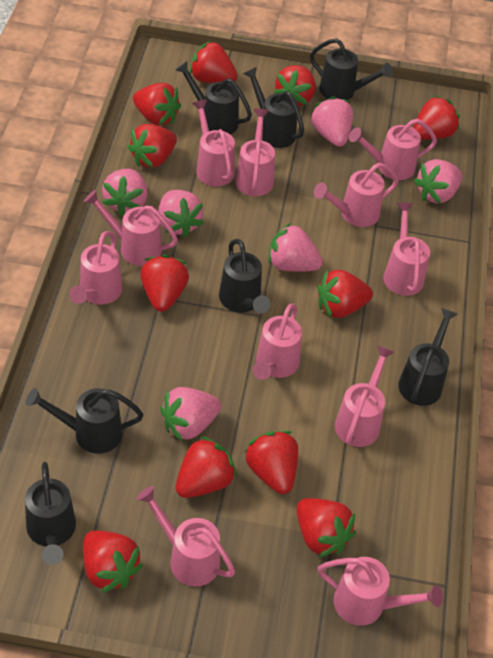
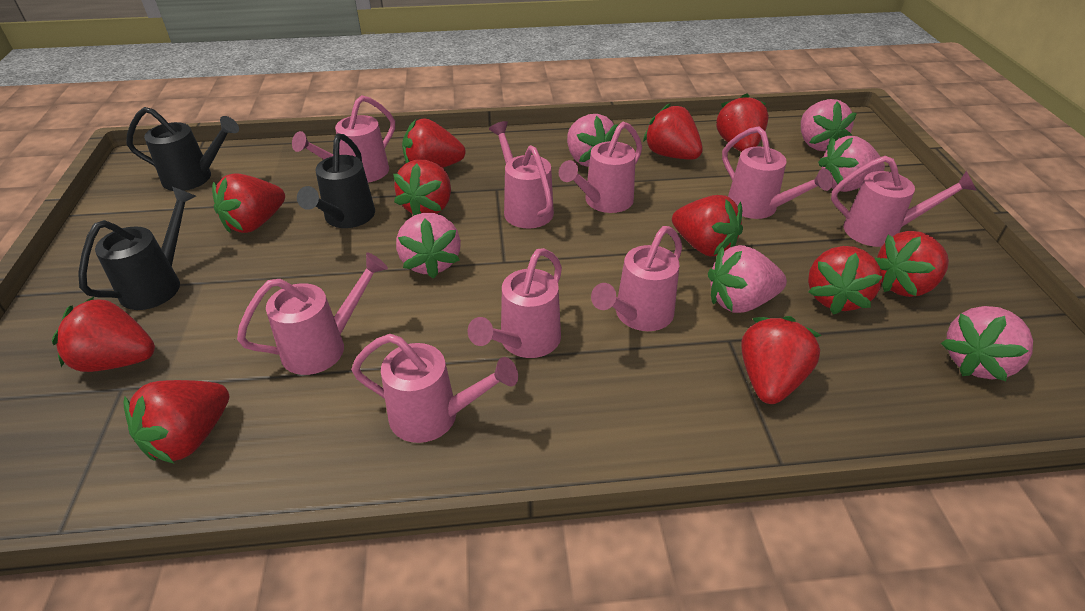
black watering can: [25,462,76,565] [26,388,143,454] [175,61,252,134] [219,239,270,313] [243,67,305,148] [310,38,393,100] [398,308,458,406] = 7 -> [78,187,196,310] [127,107,239,191] [297,133,375,228] = 3
pink watering can: [69,231,122,304] [84,190,178,266] [137,486,235,587] [192,100,235,186] [235,109,275,196] [252,303,302,380] [314,163,398,227] [318,557,443,626] [335,345,394,447] [349,119,437,180] [384,203,430,296] = 11 -> [237,253,388,375] [292,95,395,182] [351,334,518,443] [468,248,562,358] [489,121,554,229] [559,122,642,213] [591,226,682,331] [722,126,833,219] [831,156,977,247] = 9

